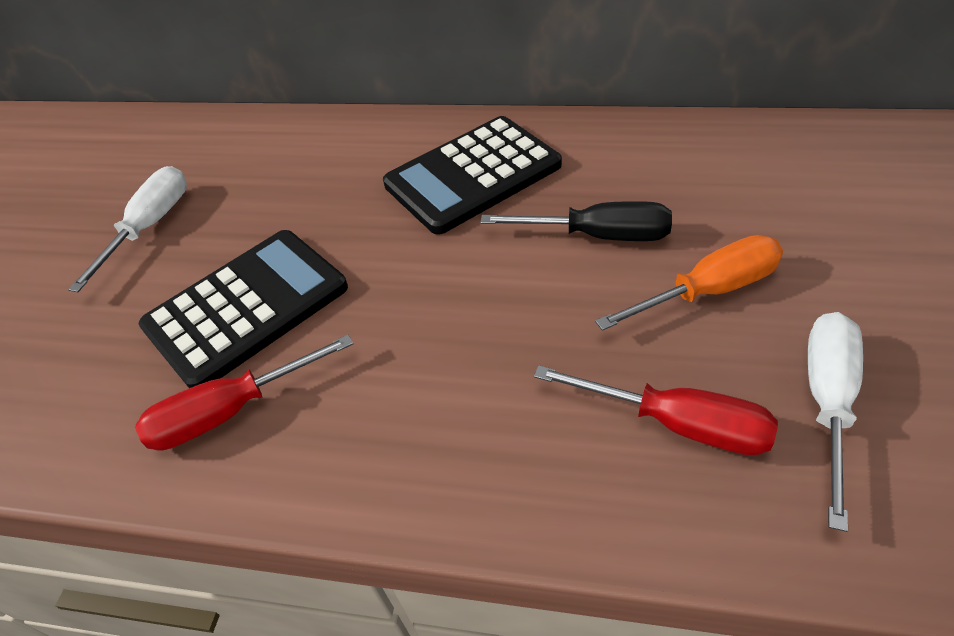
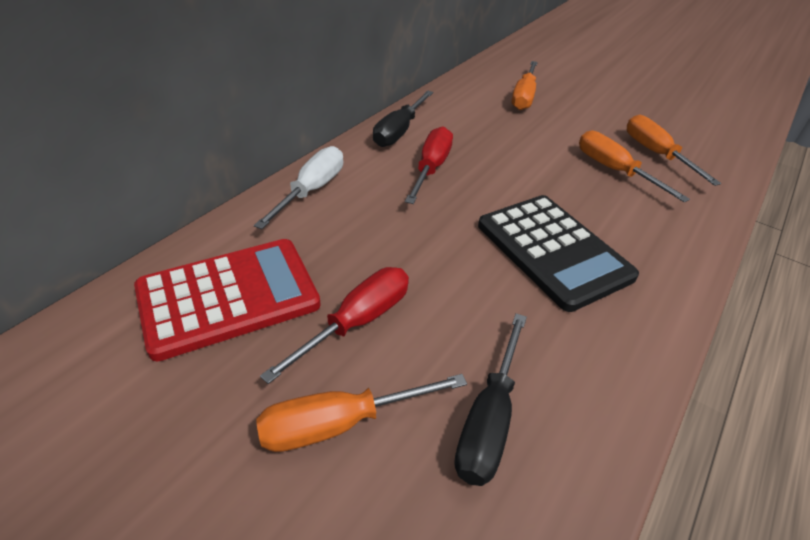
black calculator: [139,230,348,388] [383,116,562,235] = 2 -> [478,195,639,312] = 1
black screwdriver: [480,201,672,241] = 1 -> [373,90,433,147] [454,313,527,486] = 2
orange screwdriver: [595,235,783,331] = 1 -> [256,374,467,452] [511,61,538,110] [579,130,690,202] [627,115,721,186] = 4
red calculator: none = 0 -> [134,239,321,361] = 1
white screwdriver: [68,166,187,292] [808,312,863,532] = 2 -> [254,146,343,229] = 1

